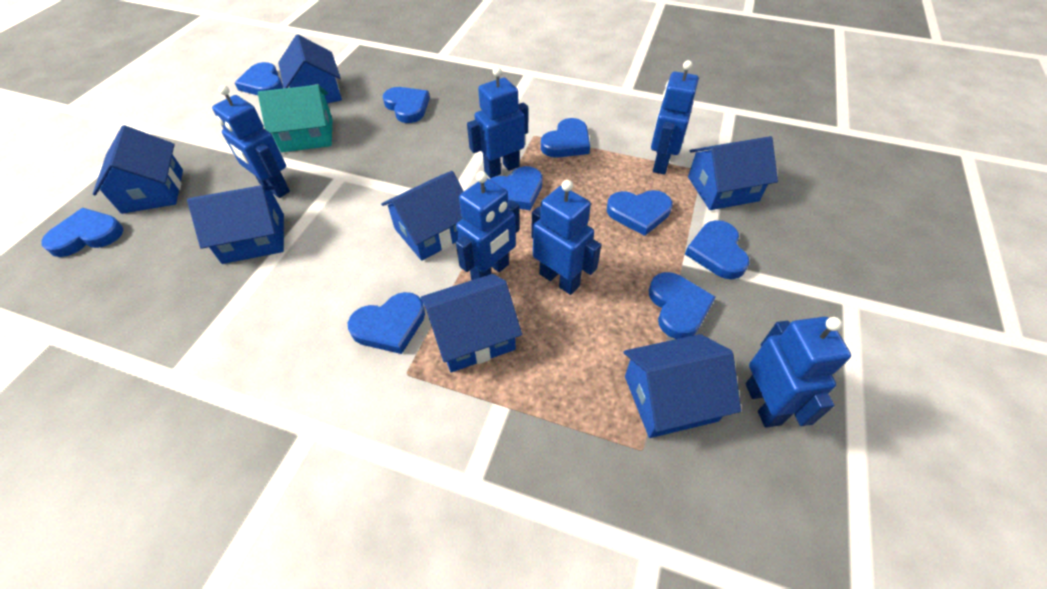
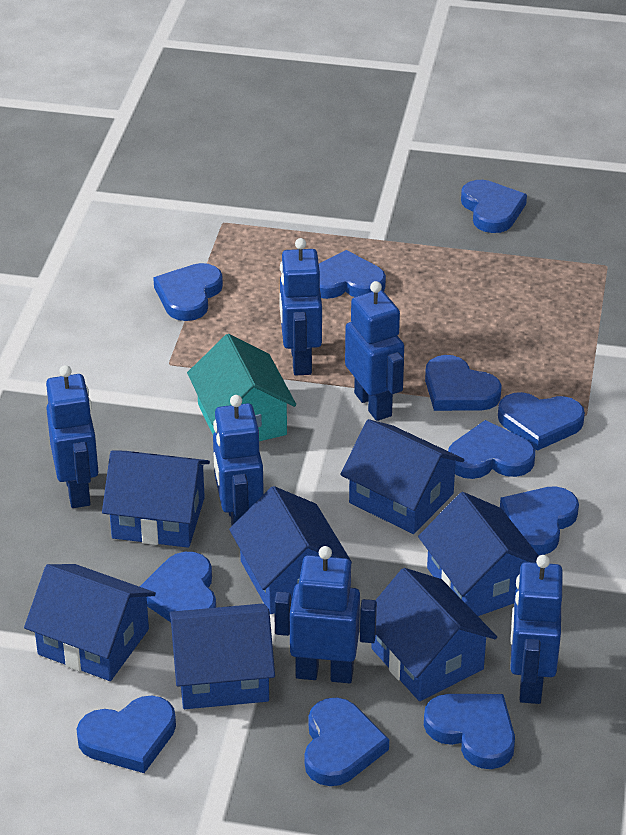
blue heart: [41,208,123,257] [235,62,283,95] [348,292,425,354] [383,87,430,123] [490,166,543,210] [541,118,590,158] [607,190,672,236] [649,272,716,339] [685,220,750,279] = 9 -> [77,695,176,773] [140,552,216,622] [153,263,223,321] [304,698,389,786] [319,250,386,299] [424,694,515,769] [425,355,502,411] [448,420,535,479] [461,180,527,233] [498,392,585,451] [500,486,579,555] = 11

